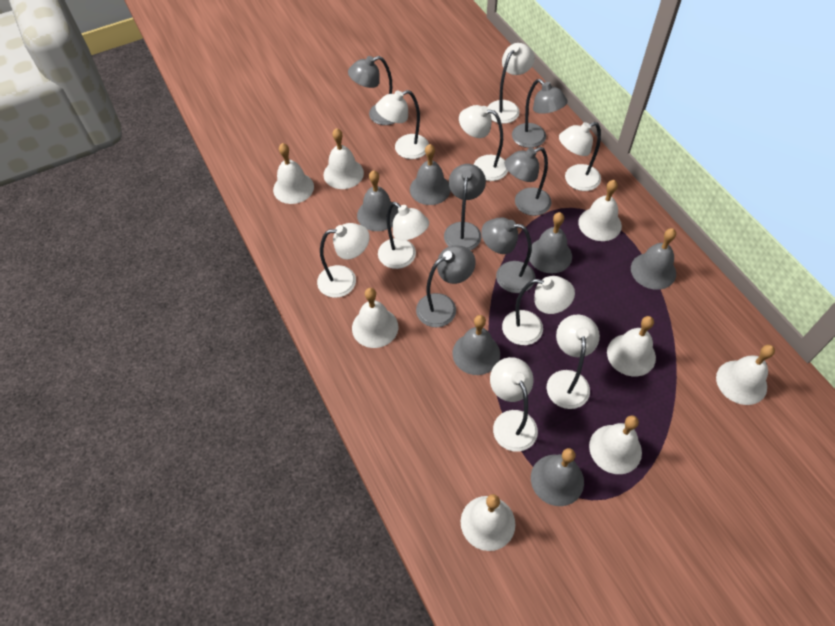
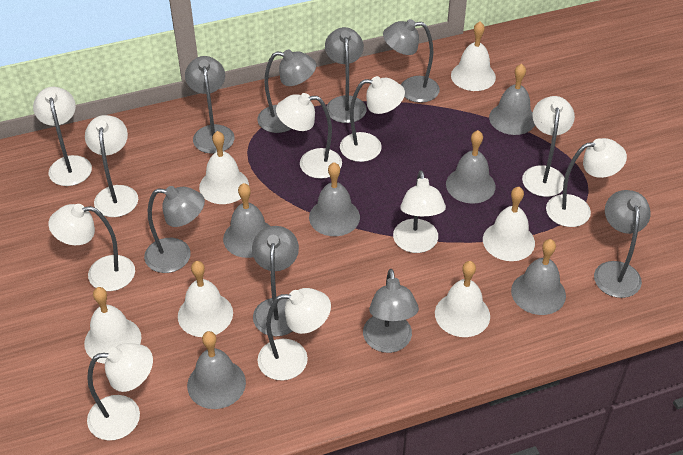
grey lamp: [348,56,394,125] [416,246,476,327] [444,164,486,250] [481,218,535,293] [505,147,552,216] [512,79,568,148] = 6 -> [144,186,205,273] [185,56,234,154] [252,226,299,337] [258,49,316,133] [325,27,366,123] [363,269,419,353] [383,19,440,103] [594,190,651,298] = 8
white bell: [273,143,314,204] [324,128,364,189] [352,288,398,348] [461,494,516,551] [578,180,622,241] [589,415,642,474] [607,316,656,376] [716,345,775,405] = 8 -> [84,287,141,364] [178,261,233,337] [199,131,249,204] [435,261,490,337] [451,21,496,91] [483,187,535,261] = 6
white lamp: [317,223,370,298] [375,90,429,159] [378,202,429,269] [459,105,508,181] [488,43,535,124] [490,357,538,452] [502,276,575,345] [547,315,600,409] [559,122,601,191] = 9 -> [33,87,92,186] [48,204,135,291] [85,115,138,217] [87,343,153,440] [257,288,331,380] [276,93,342,179] [340,76,405,162] [393,170,446,253] [522,96,575,197] [546,138,627,227] = 10

